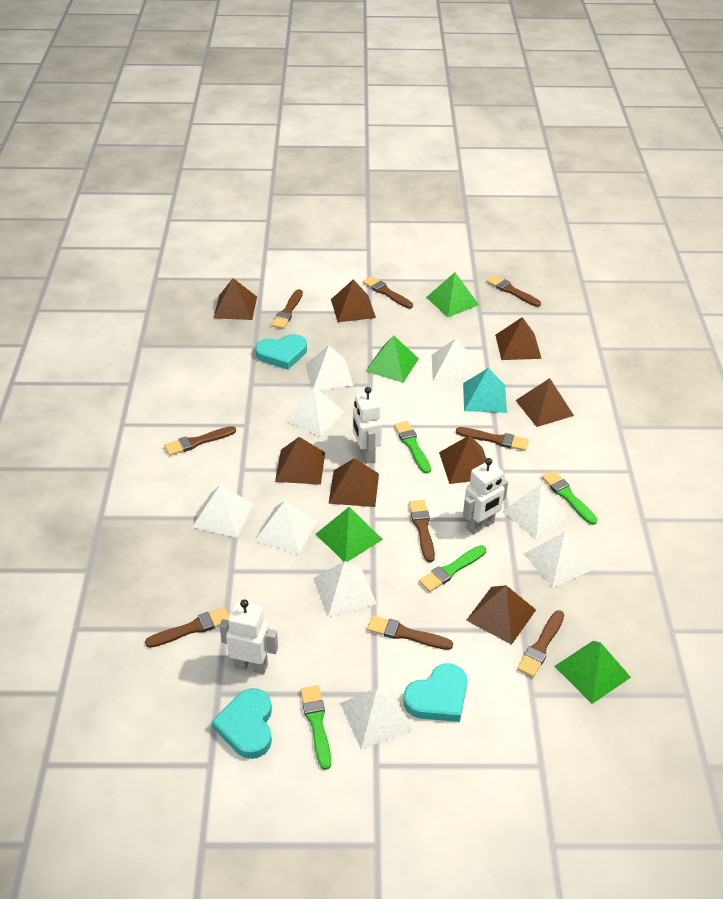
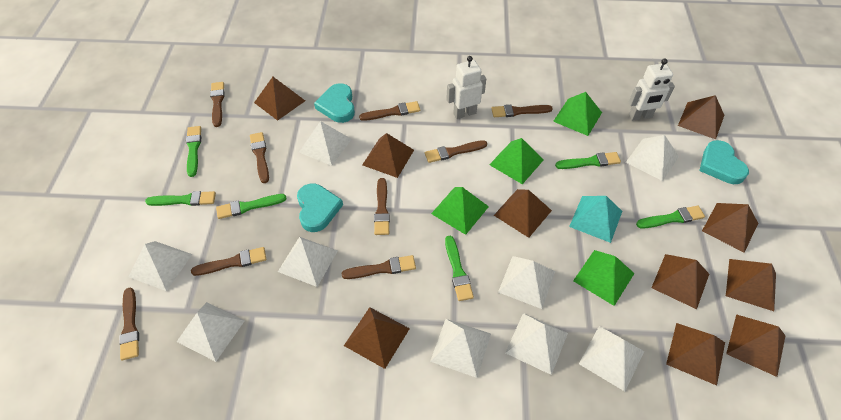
brown pyramid: [213,278,257,320] [275,437,325,485] [329,458,379,507] [331,279,376,322] [439,435,487,484] [466,585,536,645] [495,317,542,360] [516,378,574,427] = 8 -> [254,77,305,121] [344,307,410,369] [362,133,414,178] [494,189,552,238] [651,254,709,309] [666,323,725,386] [678,95,724,139] [702,203,758,253] [726,259,776,311] [726,314,786,377] = 10
green brush: [300,685,331,770] [394,421,431,474] [419,545,486,592] [542,470,597,525] = 4 -> [145,191,216,206] [186,126,201,177] [216,194,287,219] [445,236,474,301] [555,152,621,169] [636,206,705,229] = 6
white robot: [219,599,278,674] [353,387,382,464] [463,458,508,534] = 3 -> [446,56,486,119] [629,59,675,121] = 2

